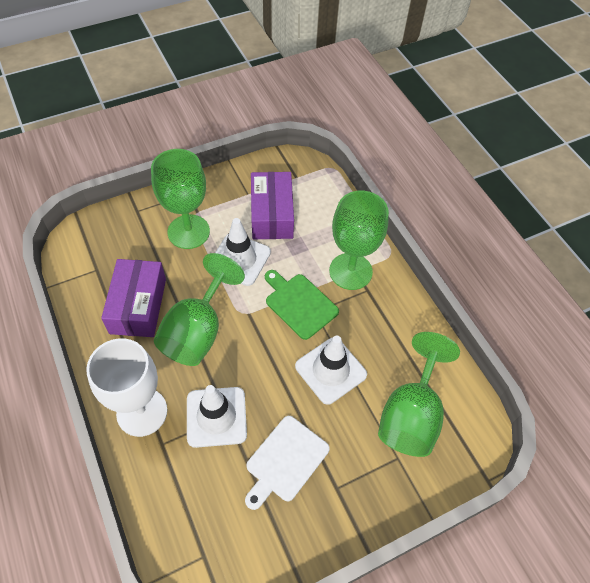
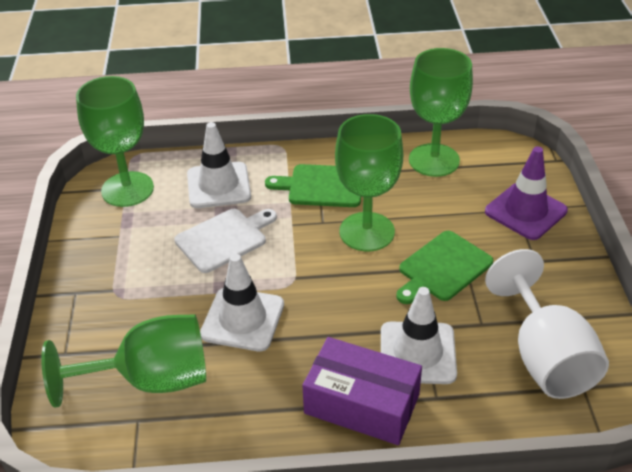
green cutting board: [265,270,339,340] = 1 -> [265,164,361,207] [396,231,494,304] = 2
purple box: [101,259,166,337] [251,172,294,239] = 2 -> [302,337,422,445] = 1
purple traffic cone: none = 0 -> [485,147,568,240] = 1

